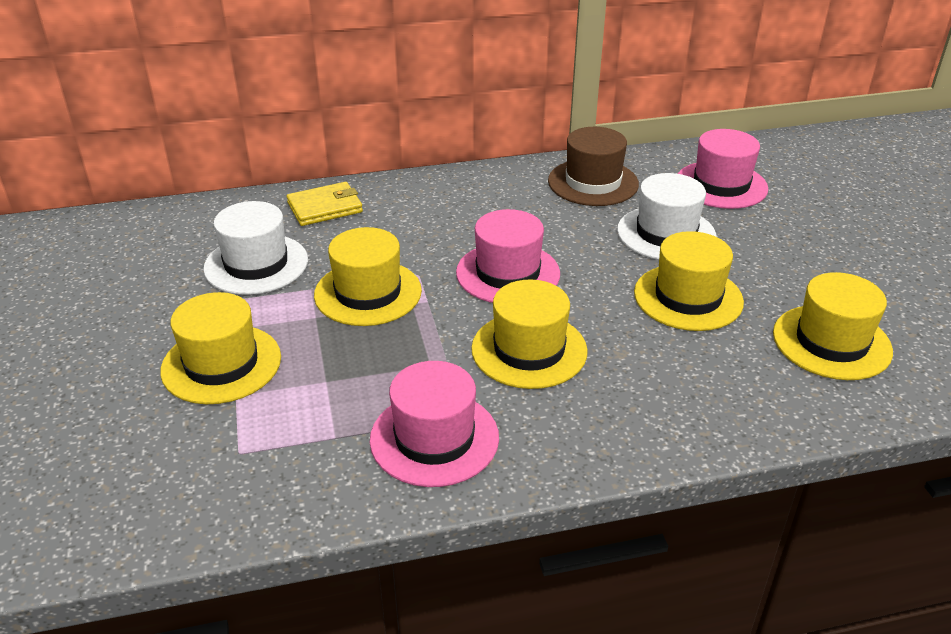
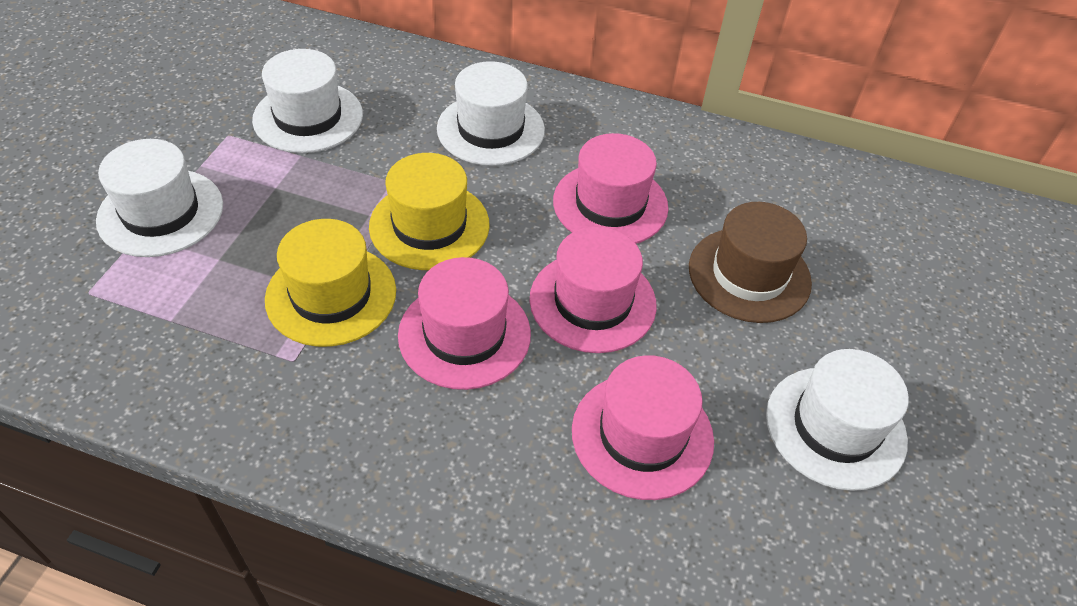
pink hat: [370,361,499,487] [456,209,560,303] [678,129,768,209] = 3 -> [398,257,531,390] [530,227,657,353] [553,133,668,244] [572,355,714,500] = 4
white hat: [203,201,308,295] [617,173,717,260] = 2 -> [96,139,223,257] [252,49,363,153] [437,61,545,166] [766,349,909,491] = 4
yellow hat: [160,292,281,404] [314,227,422,326] [471,280,588,389] [634,231,744,331] [773,272,893,380] = 5 -> [265,219,396,347] [369,153,490,270] = 2
yellow wallet: [287,182,363,226] = 1 -> none = 0

